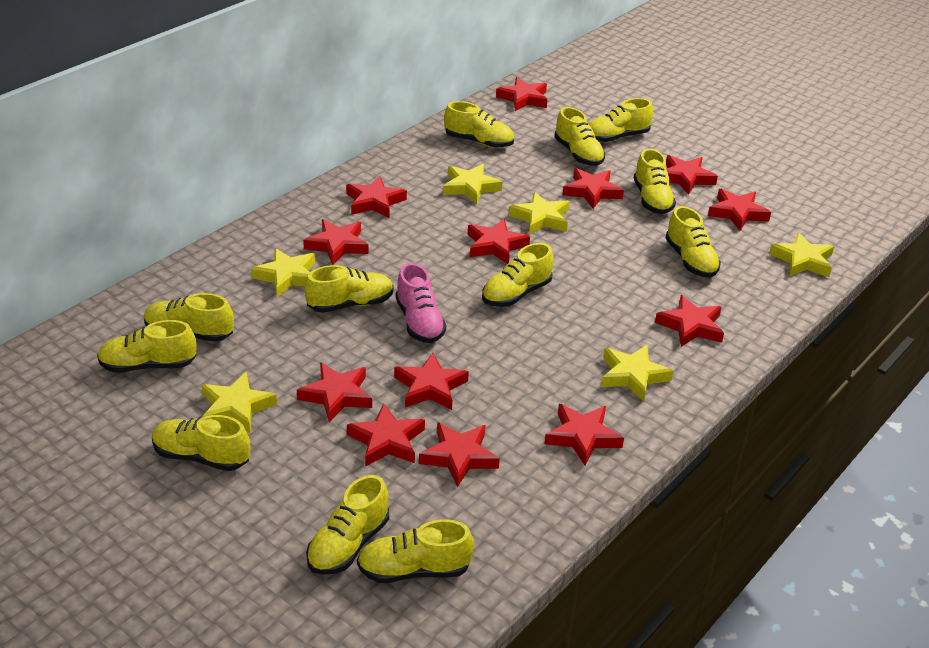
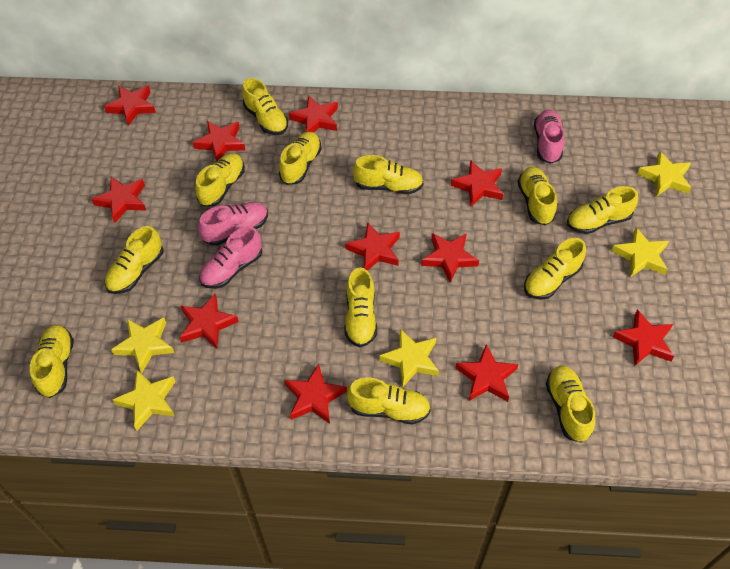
pink shoe: [396,263,446,343] = 1 -> [198,202,268,246] [199,226,262,289] [534,110,565,164] = 3
red star: [297,363,372,422] [303,219,369,265] [346,176,407,218] [347,403,425,467] [394,353,469,410] [419,422,500,487] [468,219,530,264] [496,77,548,111] [545,404,624,466] [563,168,624,209] [655,295,724,347] [666,155,718,195] [708,189,771,231] = 13 -> [92,177,147,223] [104,86,156,126] [180,294,239,349] [193,121,245,161] [284,364,347,424] [289,96,338,133] [345,222,400,271] [421,233,479,283] [451,160,503,206] [456,344,519,402] [613,309,674,366] = 11
yellow star: [202,372,277,433] [251,248,315,297] [443,164,502,204] [509,192,569,235] [601,345,673,401] [769,232,834,277] = 6 -> [111,318,174,373] [113,370,176,431] [379,329,439,387] [611,227,669,277] [637,151,691,197] = 5

